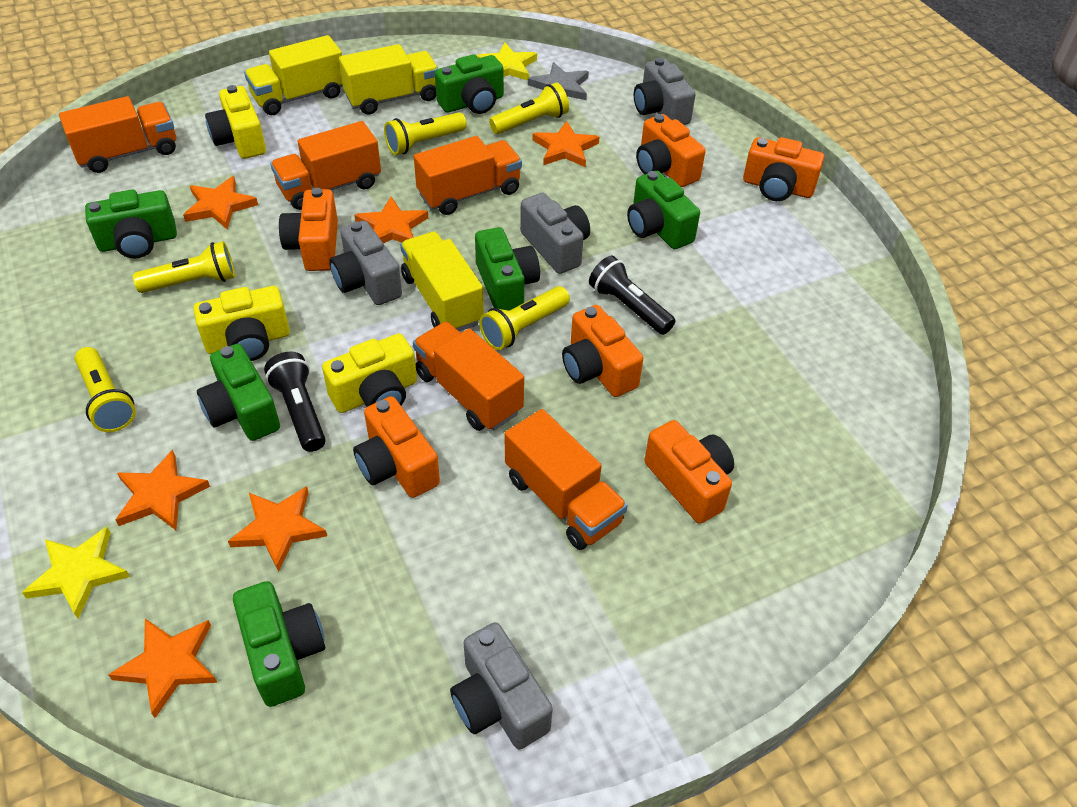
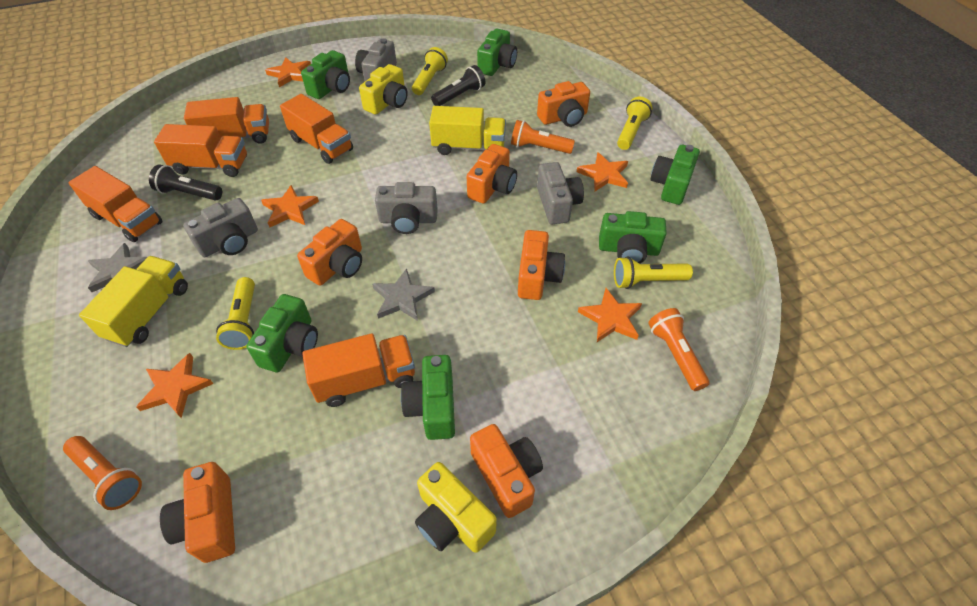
grey star: [528,62,589,100] = 1 -> [88,243,147,292] [372,268,435,321] = 2
orange flashlight: none = 0 -> [63,436,142,510] [511,120,575,154] [648,308,710,391] = 3
orange star: [108,619,218,718] [116,450,210,530] [183,176,258,230] [228,486,327,572] [354,197,428,243] [532,121,600,167] = 6 -> [136,353,213,418] [261,185,319,227] [265,57,311,87] [577,152,628,191] [578,288,642,342] = 5
yellow camera: [193,286,290,361] [205,85,266,159] [322,333,417,413] = 3 -> [359,64,408,115] [415,462,497,553] = 2
yellow flashlight: [75,347,136,432] [133,241,235,293] [384,112,467,155] [479,286,570,350] [489,82,569,134] = 5 -> [216,277,255,350] [412,47,448,95] [614,256,693,289] [617,97,652,150] = 4
yellow star: [22,527,130,618] [476,43,537,80] = 2 -> none = 0
yellow truck: [244,35,343,115] [339,44,439,115] [400,232,484,331] = 3 -> [79,256,188,347] [429,106,506,155] = 2

